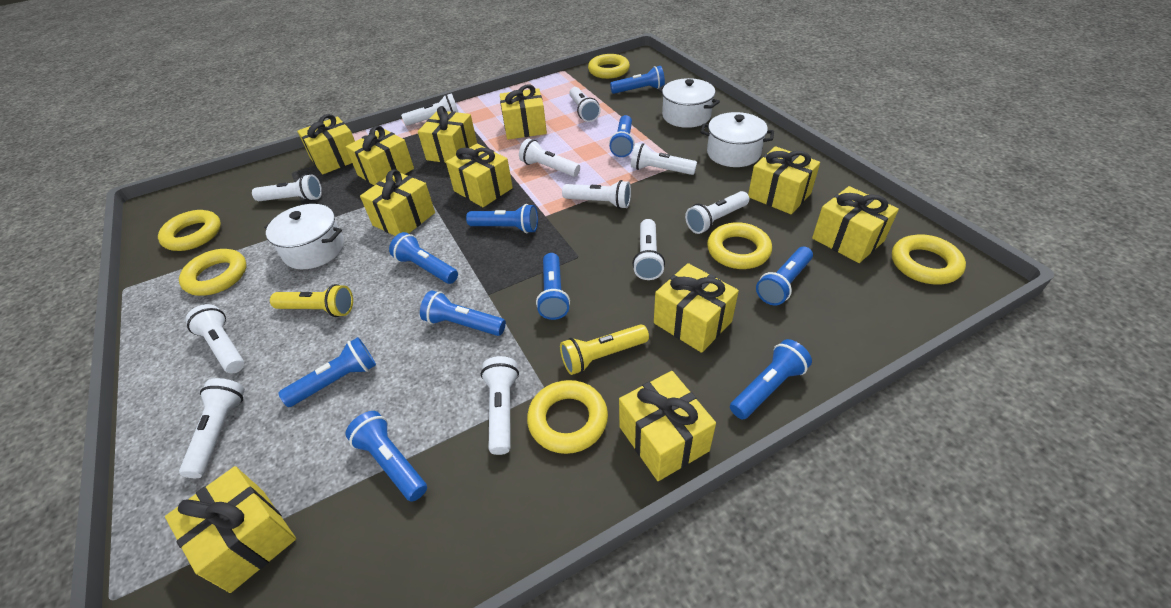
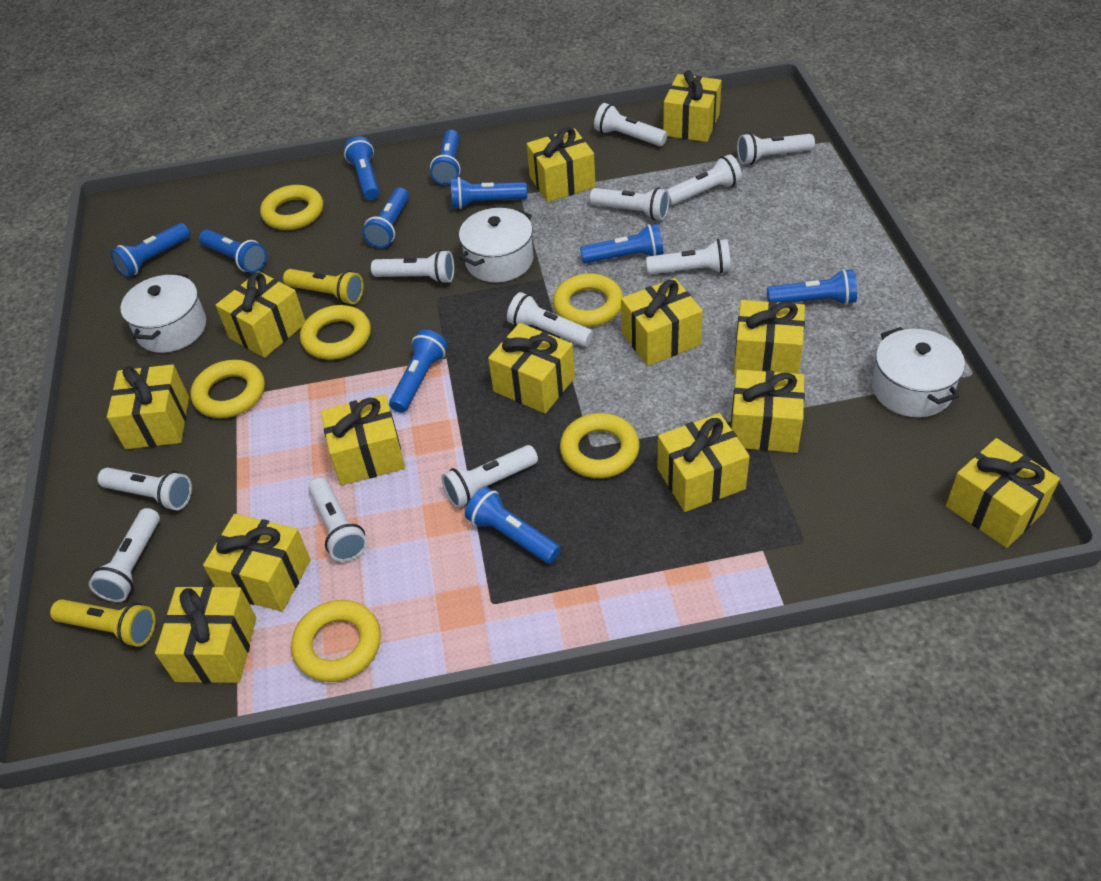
yellow gift: [165,466,296,593] [297,114,355,174] [346,125,414,185] [360,169,435,236] [418,106,477,163] [446,144,513,207] [500,85,547,140] [619,371,716,481] [654,263,739,353] [748,146,820,214] [812,186,899,263] = 11 -> [107,364,189,449] [155,586,256,683] [203,514,311,611] [216,271,305,358] [321,394,405,486] [488,323,575,414] [526,127,596,202] [621,278,703,366] [658,413,750,512] [663,70,722,142] [731,369,805,453] [734,300,805,374] [946,438,1060,548] = 13

